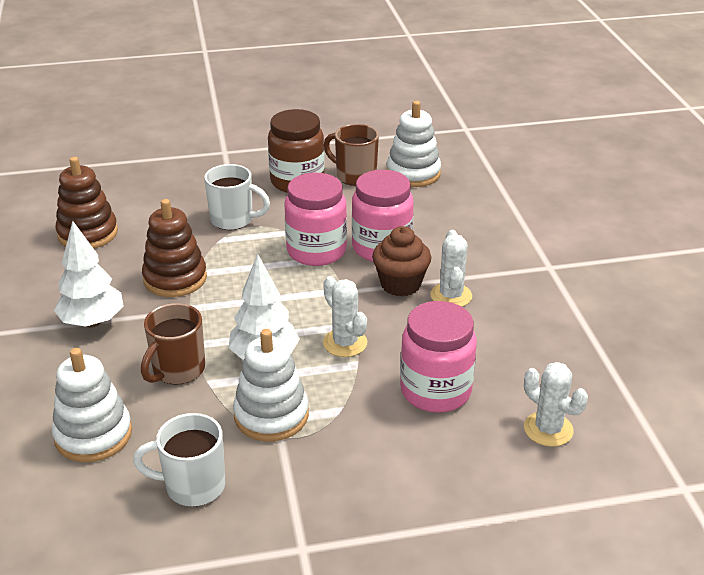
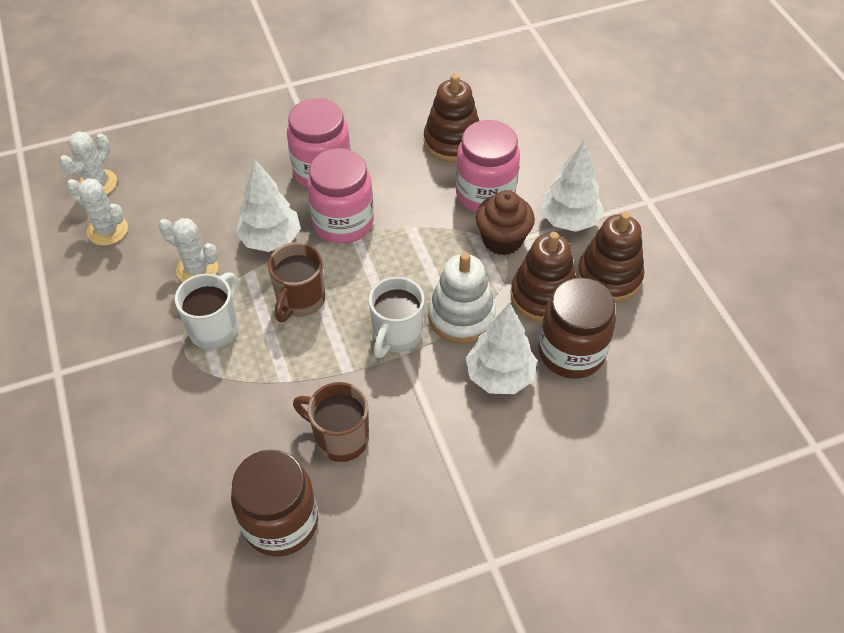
brown jar: [268,109,325,193] = 1 -> [231,449,318,557] [538,278,616,379] = 2
brown stacking toy: [55,157,118,249] [142,199,207,297] = 2 -> [424,74,479,162] [511,232,576,322] [577,212,644,302] = 3
white stacking toy: [52,348,132,462] [233,329,309,442] [387,101,441,187] = 3 -> [428,252,496,343] = 1
white tree: [54,221,123,327] [228,254,300,360] = 2 -> [236,159,301,252] [466,302,537,394] [540,139,604,232] = 3

